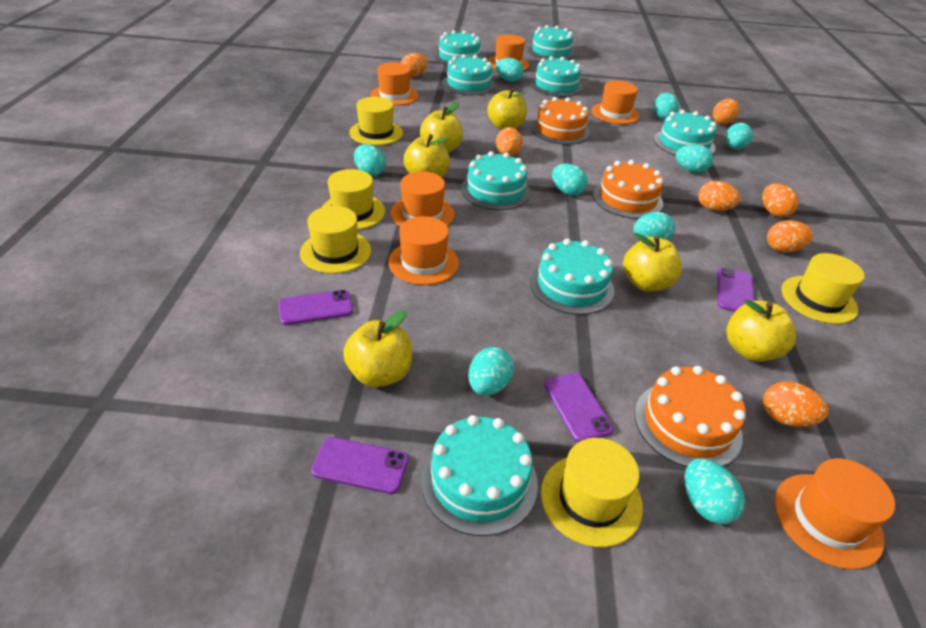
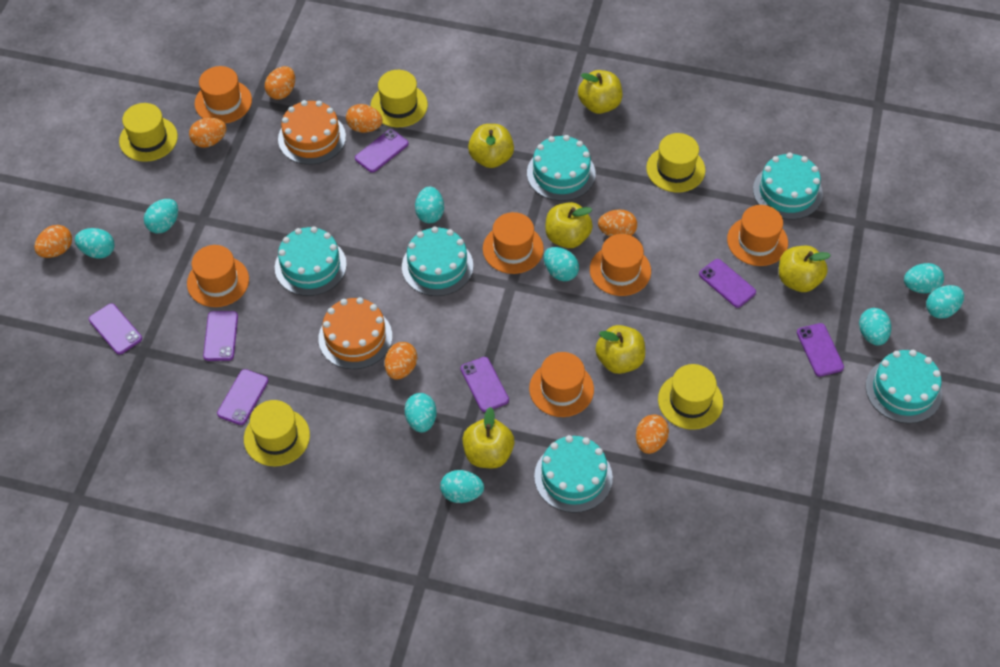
orange cake: [531,97,590,145] [593,160,663,219] [635,366,746,467] = 3 -> [278,100,346,165] [318,297,392,369] = 2
purple phone: [278,290,353,325] [311,437,409,494] [544,373,614,442] [717,268,754,312] = 4 -> [89,304,142,354] [203,311,238,361] [217,369,268,425] [355,129,408,173] [461,357,509,412] [699,259,756,308] [797,323,844,377] = 7
turquoise cake: [421,415,538,536] [435,30,483,66] [442,54,495,95] [461,151,531,210] [528,25,575,60] [530,56,583,97] [530,238,614,315] [654,110,717,155] = 8 -> [275,226,347,296] [402,226,473,296] [527,135,596,201] [534,435,613,513] [753,153,823,220] [866,350,942,424] = 6

